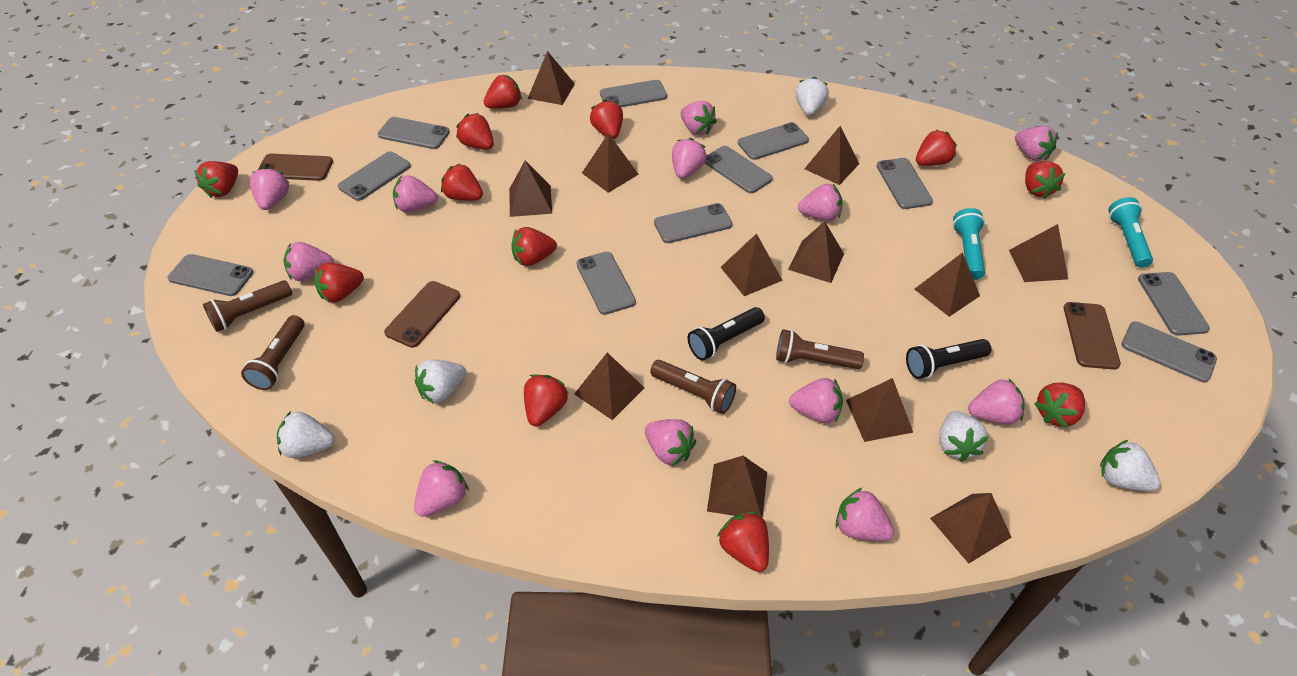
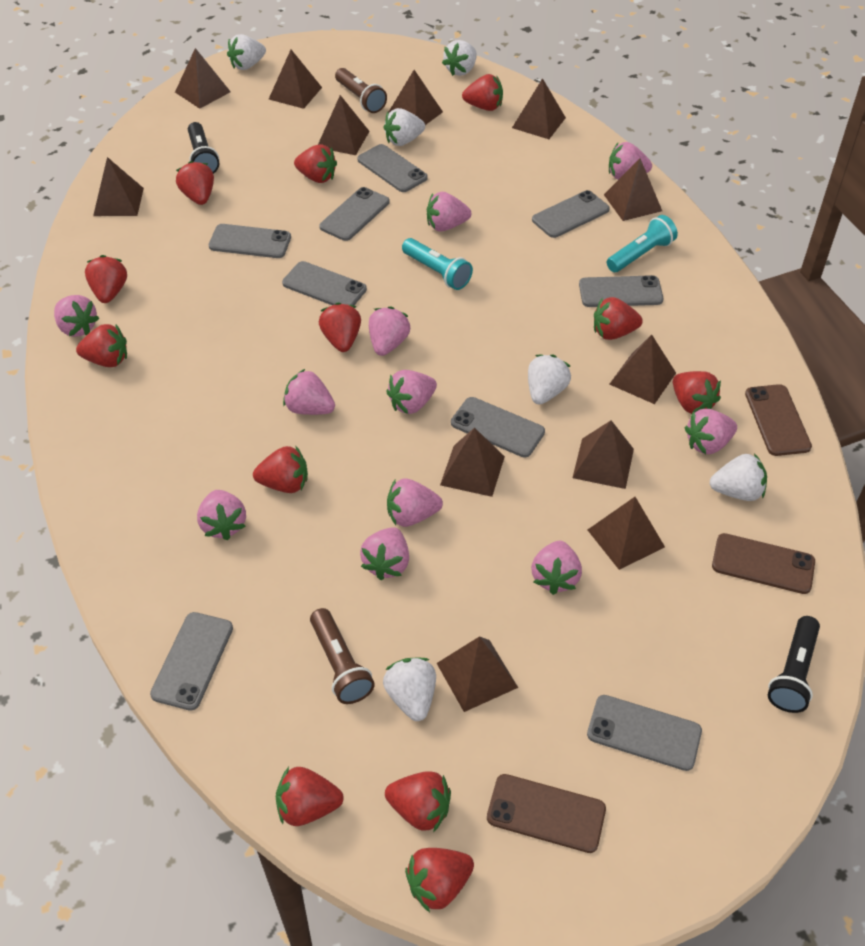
brown flashlight: [203,280,292,332] [241,315,305,390] [650,360,736,414] [776,329,864,369] = 4 -> [310,608,375,704] [335,68,387,113] = 2
grey phone: [168,254,253,296] [338,151,411,201] [378,117,450,149] [576,252,636,315] [600,80,667,107] [654,203,732,243] [705,146,773,193] [738,122,809,160] [877,158,933,209] [1122,321,1217,383] [1138,272,1210,336] = 11 -> [150,612,233,711] [209,224,291,258] [282,261,367,305] [319,187,390,241] [357,144,428,192] [451,397,545,457] [532,190,610,238] [579,275,663,307] [587,695,702,771] = 9
pink strawberry: [249,167,289,210] [284,242,334,281] [393,175,438,212] [414,460,469,517] [645,419,696,467] [672,138,706,179] [681,101,717,135] [789,378,843,423] [798,184,843,221] [836,488,894,541] [968,378,1025,424] [1015,126,1058,161] = 12 -> [54,295,99,337] [197,490,246,540] [283,369,335,415] [360,527,409,580] [369,306,410,356] [386,370,437,414] [387,478,443,527] [427,192,471,232] [531,541,582,595] [609,142,652,180] [684,409,737,454] = 11
white strawberry: [277,411,335,458] [415,359,466,404] [795,77,829,116] [939,411,989,462] [1100,439,1160,491] = 5 -> [227,34,266,70] [383,108,425,146] [383,658,436,721] [442,40,477,76] [528,355,571,405] [710,453,767,501] = 6

